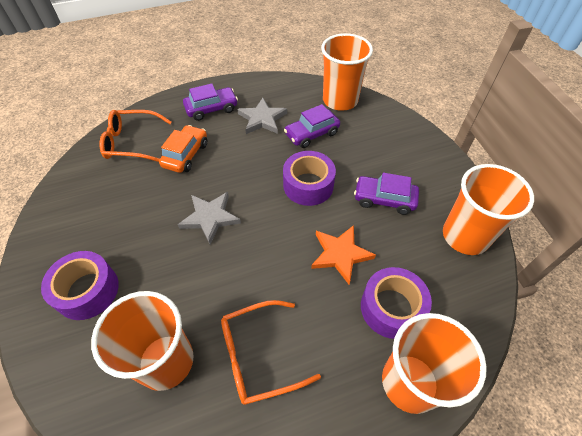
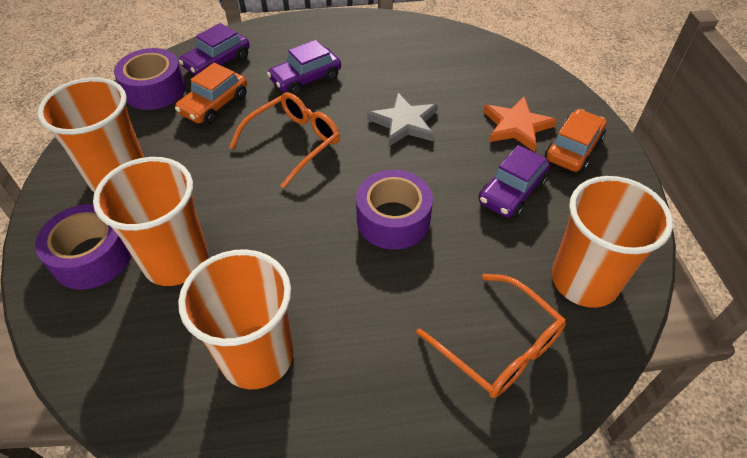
grey star: [178,192,241,244] [237,98,287,134] = 2 -> [367,92,437,147] = 1
orange car: [159,125,207,173] = 1 -> [175,63,247,125] [545,109,607,173] = 2

